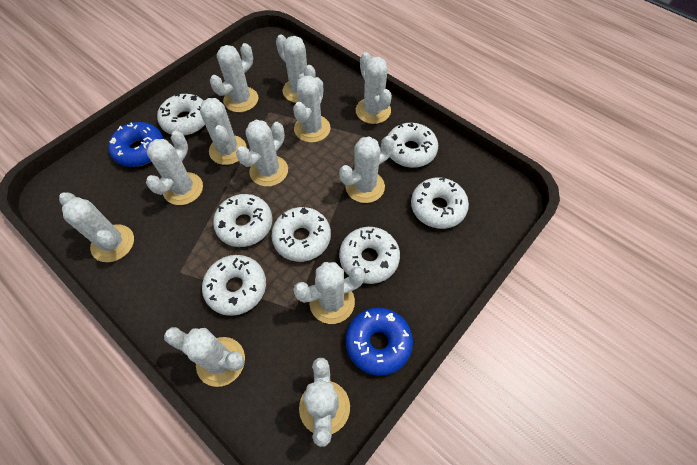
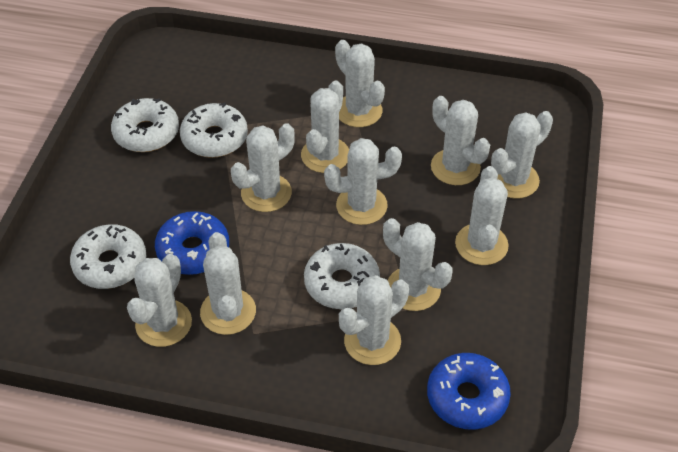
white cactus: [59,192,134,262] [146,131,203,205] [164,327,245,387] [200,98,247,165] [210,43,258,112] [236,120,288,187] [276,34,316,103] [293,75,330,143] [293,262,365,324] [299,358,350,447] [339,136,394,203] [356,52,392,124] = 12 -> [127,254,192,347] [200,232,256,335] [231,123,295,212] [301,80,349,173] [324,138,402,225] [335,40,385,127] [339,275,409,365] [383,218,452,311] [431,96,490,185] [455,166,509,265] [491,111,553,199] = 11
white donut: [157,93,205,136] [202,255,266,316] [213,194,273,247] [271,207,331,262] [339,227,400,284] [388,123,438,168] [411,177,469,229] = 7 -> [70,224,146,289] [111,98,179,152] [180,103,248,158] [304,243,380,309] = 4

